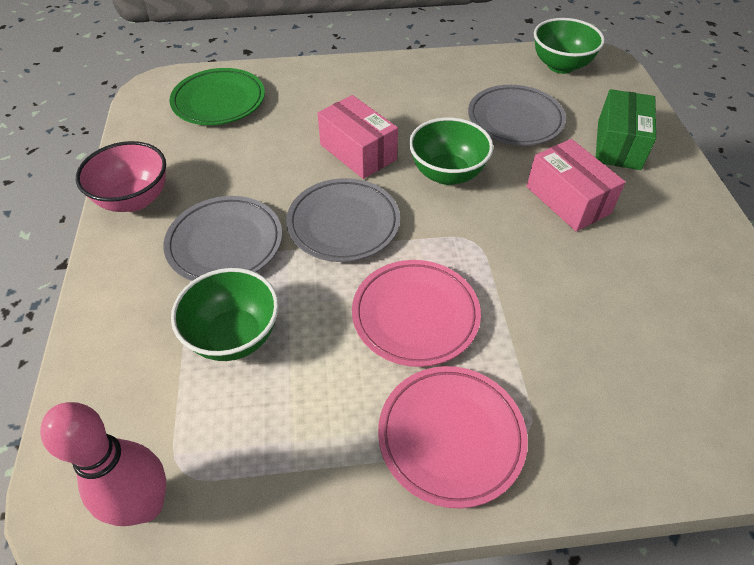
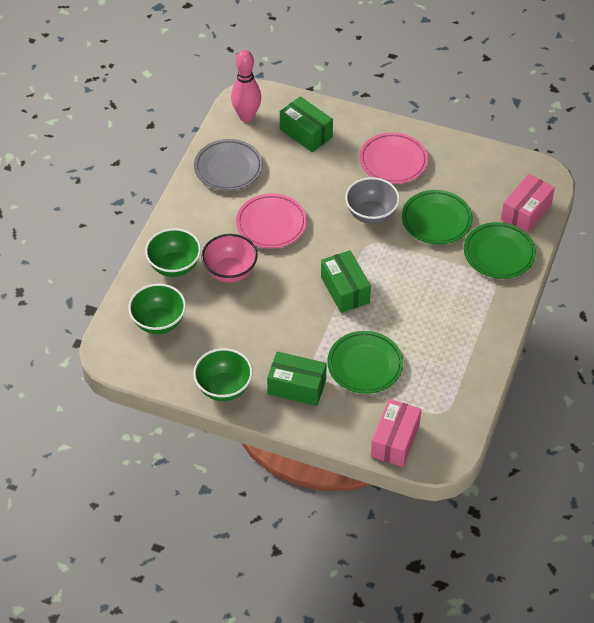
green box: [596,89,656,170] = 1 -> [267,351,327,406] [280,96,333,153] [321,250,371,313] = 3
green plate: [169,68,265,125] = 1 -> [327,331,403,394] [402,190,473,245] [464,222,536,279] = 3
grey bowl: none = 0 -> [345,177,400,224] = 1
grey plate: [163,196,282,281] [286,178,400,262] [468,85,566,146] = 3 -> [194,139,263,191] = 1

